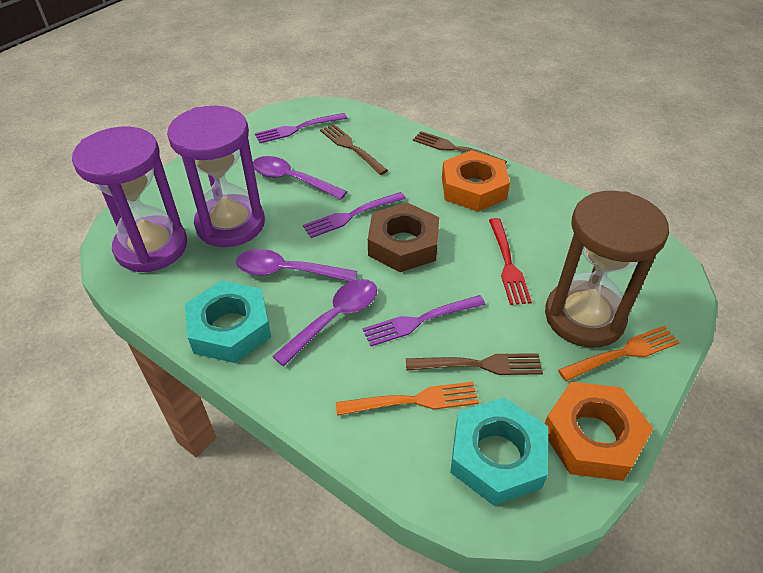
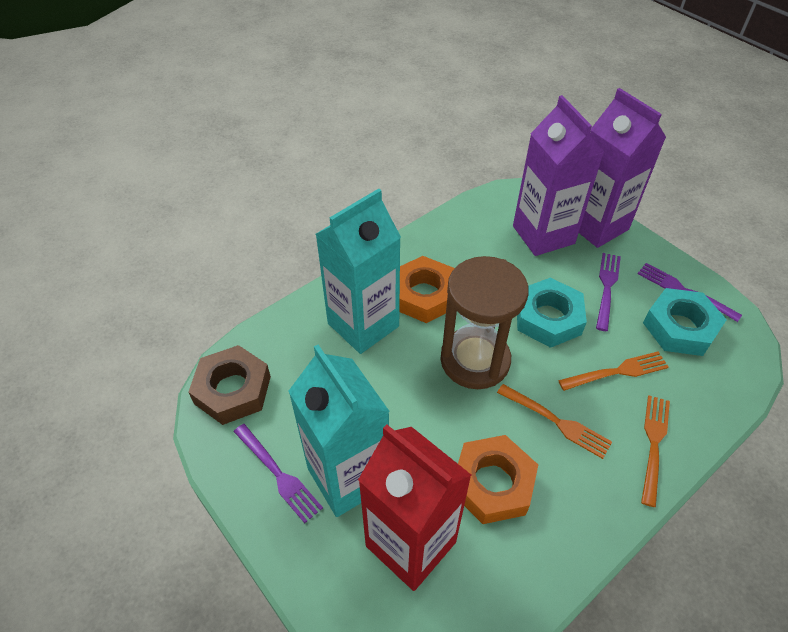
brown fork: [320,124,388,175] [406,353,543,375] [413,131,507,164] = 3 -> none = 0
orange fork: [336,382,479,416] [558,326,680,381] = 2 -> [497,384,612,459] [558,351,669,391] [641,395,670,507] = 3
purple carton: none = 0 -> [513,95,604,256] [579,88,666,248] = 2
purple hourglass: [72,127,187,273] [167,106,265,247] = 2 -> none = 0
purple spoon: [236,249,357,282] [253,156,347,200] [272,279,377,366] = 3 -> none = 0
red carton: none = 0 -> [358,424,472,591] = 1
red fork: [489,218,532,305] = 1 -> none = 0
turquoise carton: none = 0 -> [288,345,390,517] [316,189,401,354] = 2

